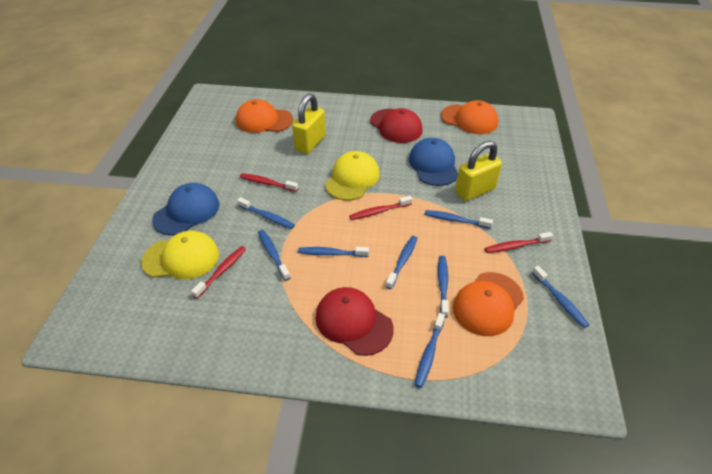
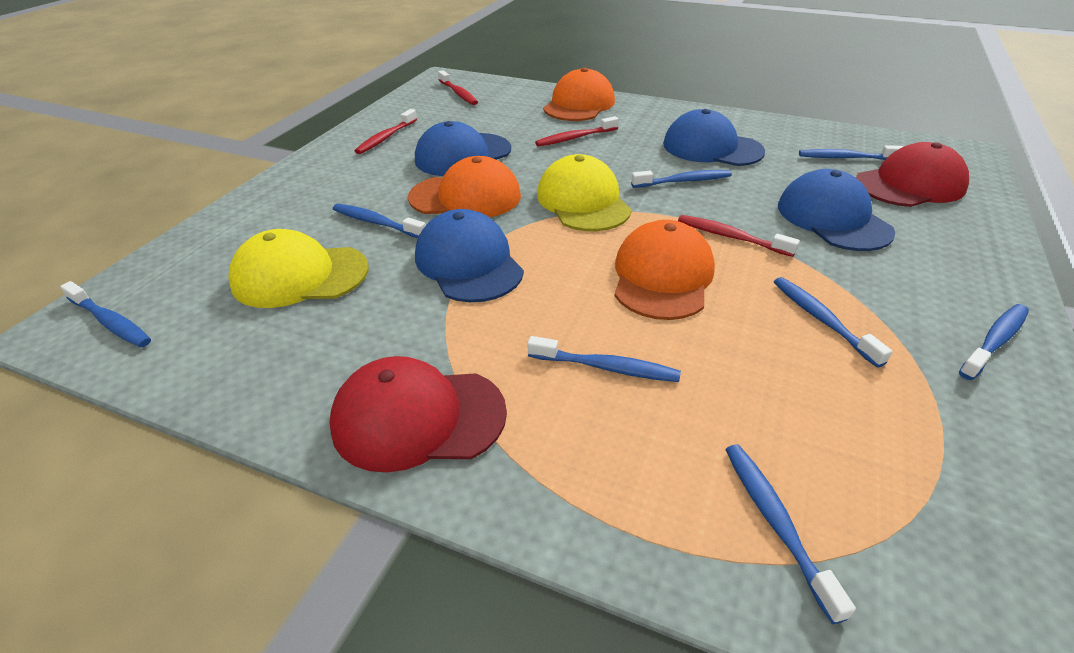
blue cap: [152,183,219,235] [409,138,458,186] = 2 -> [415,121,511,176] [415,209,524,302] [663,109,765,166] [778,169,895,251] = 4
yellow padlock: [292,93,326,154] [455,141,502,201] = 2 -> none = 0

